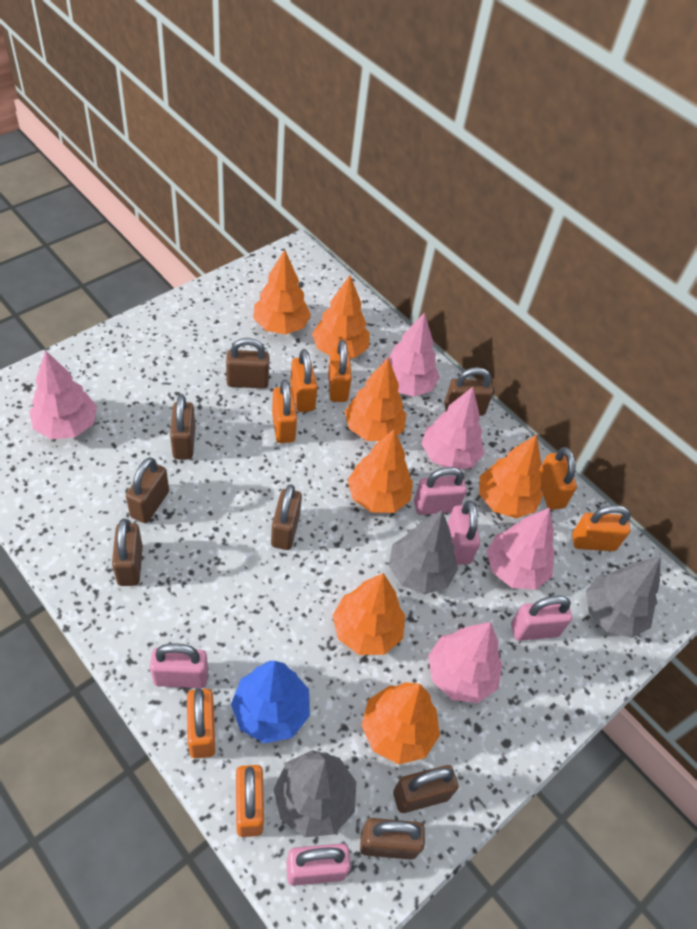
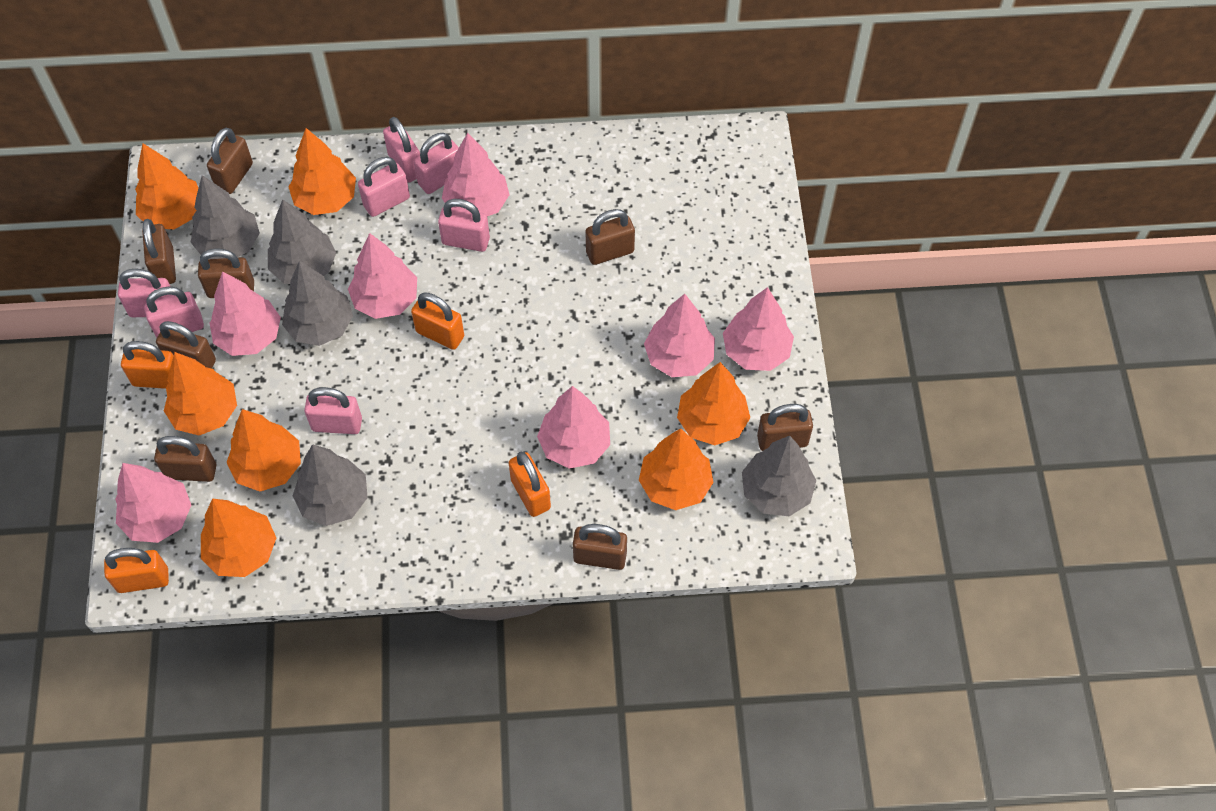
blue tree: [231,661,310,744] = 1 -> none = 0
grey tree: [273,750,356,837] [389,510,458,594] [586,557,661,638] = 3 -> [191,175,260,259] [268,199,336,284] [282,261,353,346] [293,444,368,526] [742,436,817,516] = 5
orange padlock: [187,689,215,758] [236,765,264,837] [272,379,297,443] [290,349,318,412] [328,340,352,402] [540,447,577,510] [572,505,631,551] = 7 -> [104,548,169,593] [121,341,174,389] [411,292,464,350] [509,452,551,517] = 4
pink padlock: [150,643,208,688] [286,843,351,886] [414,467,467,515] [447,501,480,565] [511,596,572,641] = 5 -> [118,269,174,317] [144,287,204,338] [304,387,362,434] [358,157,410,217] [383,117,420,183] [414,133,459,194] [438,199,490,252] = 7
pink tree: [29,350,97,439] [382,312,440,397] [421,387,484,469] [428,622,502,703] [487,508,555,590] = 5 -> [115,463,191,543] [210,271,281,356] [348,233,417,319] [442,133,510,216] [537,386,610,469] [644,294,715,377] [723,287,794,371] = 7

